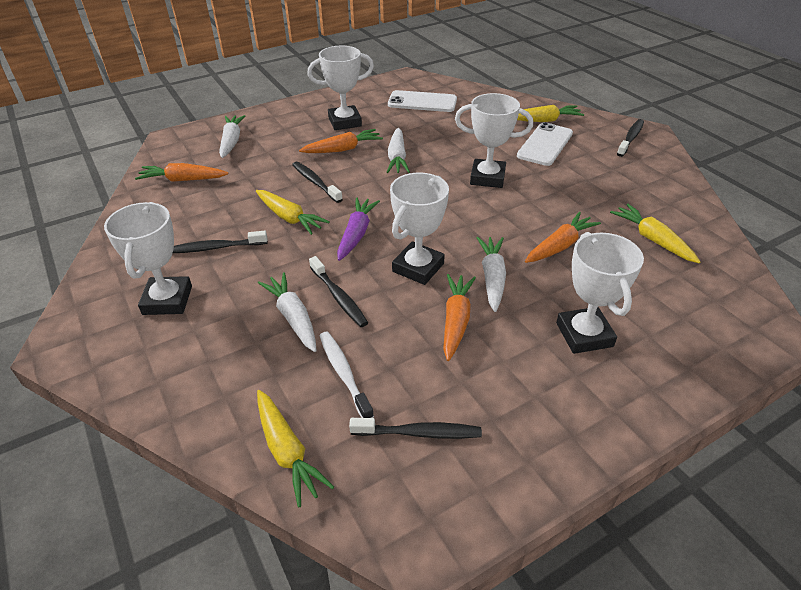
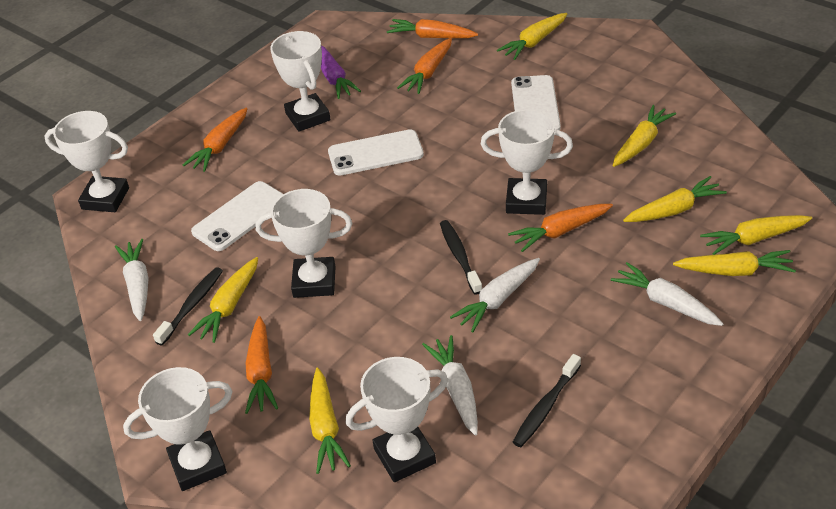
black toothbrush: [173,231,267,253] [292,162,343,203] [309,256,368,327] [349,418,482,439] [617,119,644,157] = 5 -> [153,267,223,346] [440,220,482,295] [513,354,581,447] = 3
orange carrot: [135,163,228,182] [299,129,383,153] [443,274,476,361] [525,212,601,263] = 4 -> [183,108,248,172] [245,316,278,414] [387,19,478,38] [397,38,452,94] [508,204,613,252] = 5
white phone: [388,90,457,112] [517,122,573,166] = 2 -> [191,181,283,251] [328,129,424,176] [511,75,561,130] = 3
white toothbrush: [320,332,374,418] = 1 -> none = 0
white trophy: [104,202,192,315] [307,46,374,130] [390,173,449,285] [455,93,533,188] [556,232,644,354] = 5 -> [45,111,129,212] [123,367,233,491] [255,189,352,298] [270,31,331,132] [346,357,448,482] [481,109,573,215] = 6
yellow carrot: [256,190,330,235] [257,390,334,507] [517,105,584,122] [610,204,701,263] = 4 -> [188,257,258,343] [309,368,351,474] [497,13,567,60] [613,105,676,167] [623,176,727,222] [673,250,796,276] [700,215,812,255] = 7

